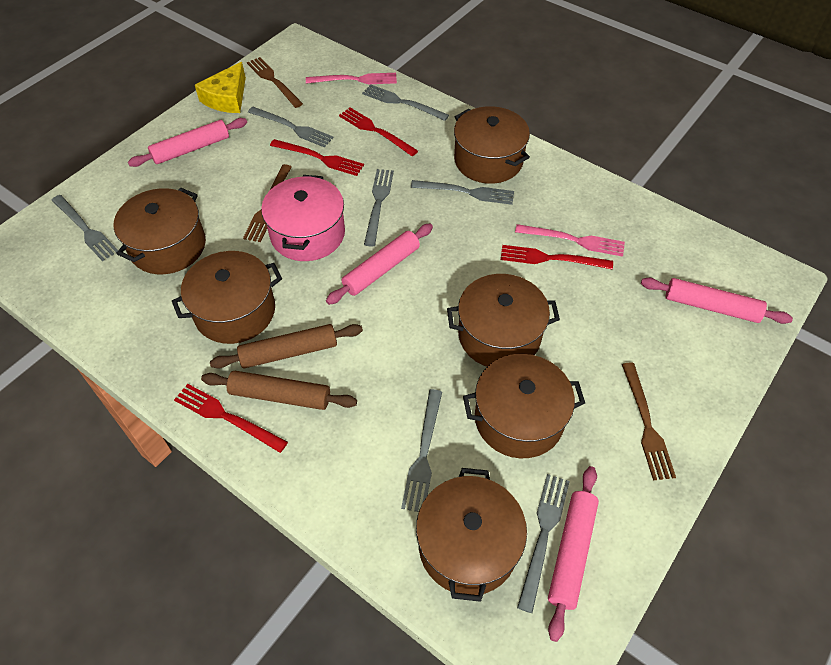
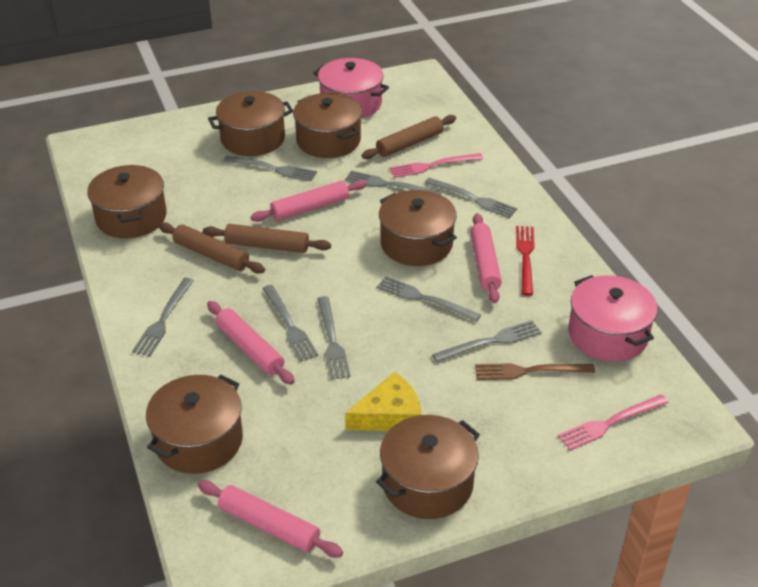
brown fork: [243,164,292,242] [247,57,303,108] [622,362,676,480] = 3 -> [475,363,595,380] = 1
brown rolling pin: [201,371,357,410] [210,324,363,369] = 2 -> [158,222,265,274] [203,224,331,253] [362,115,456,159] = 3
grey fork: [51,195,118,261] [248,107,334,147] [362,84,449,121] [364,169,394,247] [401,389,442,512] [411,180,514,205] [517,474,570,613] = 7 -> [132,278,194,356] [223,156,317,181] [262,285,319,362] [317,296,351,379] [345,171,441,194] [377,276,481,322] [425,178,518,218] [432,320,542,362] = 8
pink pot: [261,175,345,261] = 1 -> [313,58,389,118] [568,275,658,362] = 2
red fork: [174,384,288,453] [270,139,364,176] [339,108,418,156] [501,245,613,270] = 4 -> [516,226,535,296] = 1

